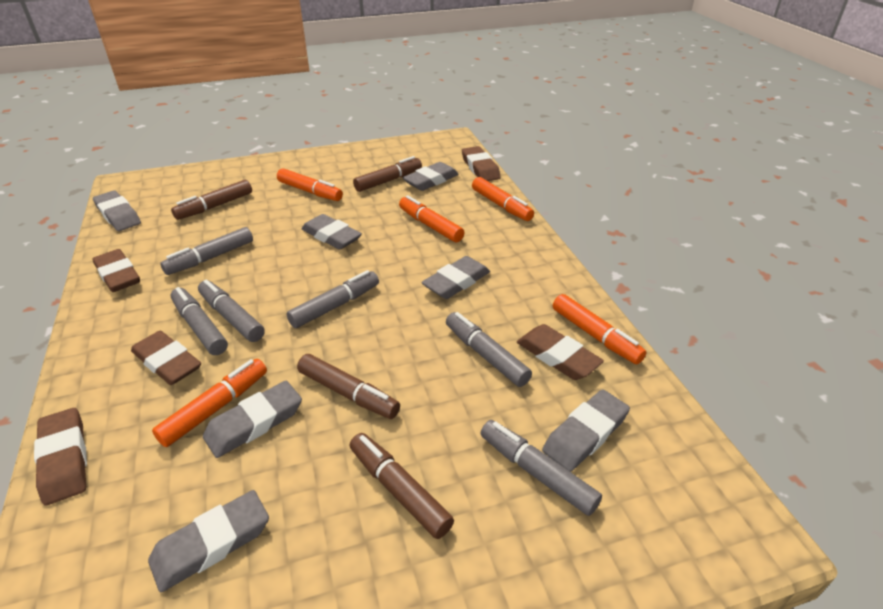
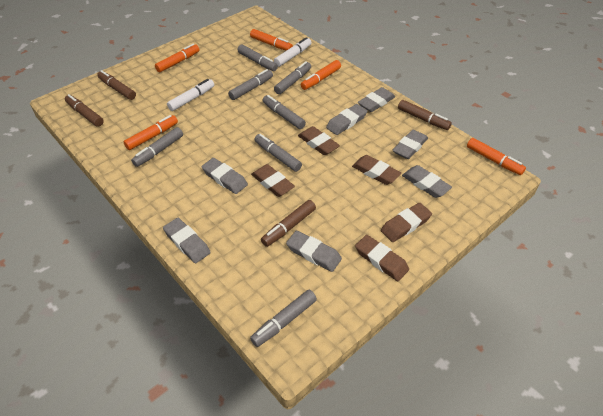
grey marker: [160,227,253,275] [171,287,228,355] [198,279,265,342] [286,270,379,328] [446,312,532,387] [481,420,602,516] = 6 -> [131,127,183,167] [228,69,273,100] [238,44,278,71] [250,290,317,347] [254,134,302,172] [262,95,306,129] [274,61,311,94] = 7
white marker: none = 0 -> [167,79,214,111] [274,37,312,67] = 2

